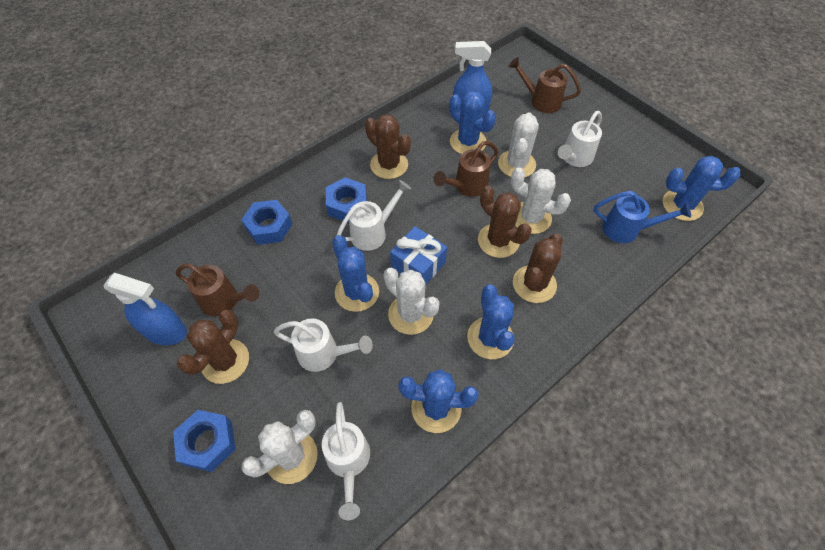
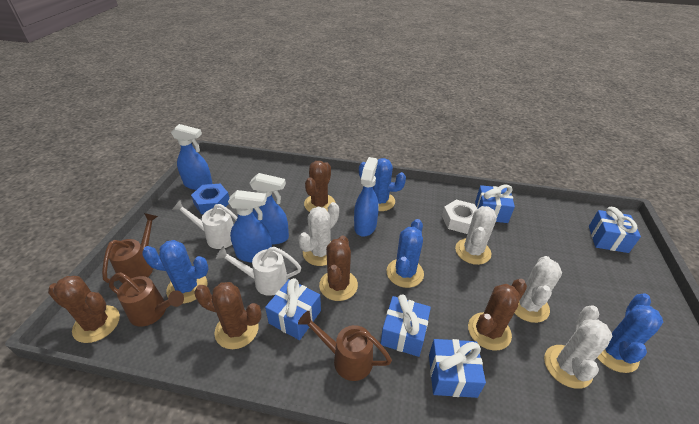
blue cactus: [332,235,379,312] [399,369,478,433] [449,91,496,154] [467,284,515,359] [663,156,741,221] = 5 -> [142,240,209,304] [359,158,406,211] [387,219,424,288] [597,293,663,373] = 4
blue gift: [390,226,447,284] = 1 -> [265,278,321,340] [380,294,431,357] [429,339,486,398] [475,184,515,223] [589,207,641,253] = 5
blue nut: [173,410,236,472] [242,200,292,245] [326,177,367,223] = 3 -> [191,183,229,214] = 1
blue spray bottle: [103,273,187,345] [453,41,492,117] = 2 -> [171,124,212,190] [228,190,272,263] [249,173,289,244] [354,157,379,237] = 4
blue watering can: [594,191,691,243] = 1 -> none = 0
brown cactus: [177,310,249,384] [365,114,411,179] [478,186,532,258] [513,234,563,303] = 4 -> [48,276,120,343] [194,282,262,349] [304,161,335,212] [319,235,358,301] [468,279,527,351] = 5
white nut: none = 0 -> [442,200,477,234] = 1
white watering can: [274,319,373,372] [322,402,370,520] [336,180,411,251] [558,111,602,167] = 4 -> [172,200,238,249] [216,246,301,296] = 2

